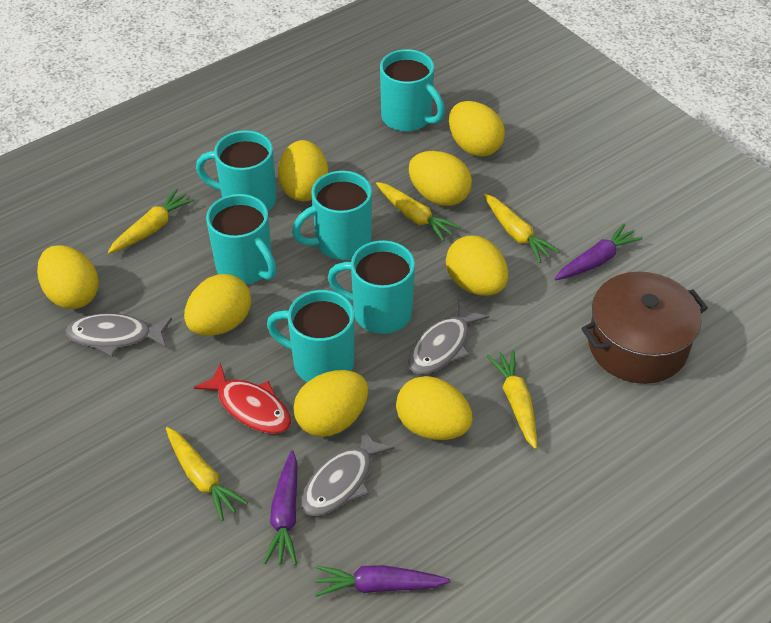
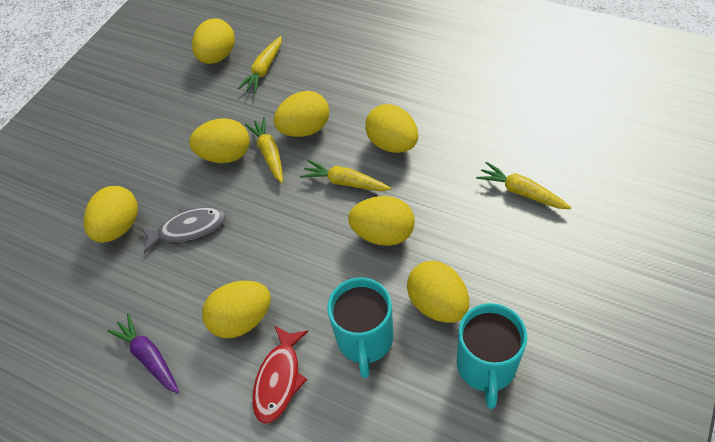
brown pot: [581,272,708,384] = 1 -> none = 0
grey fish: [66,313,172,356] [301,427,395,516] [408,300,489,374] = 3 -> [140,207,227,253] = 1
purple carrot: [264,450,297,565] [315,565,451,597] [555,224,643,280] = 3 -> [107,314,179,394] = 1
turquoise mug: [196,130,277,211] [206,194,277,284] [267,290,355,382] [292,171,372,260] [328,240,415,334] [380,49,445,132] = 6 -> [327,278,393,378] [457,303,527,409] = 2
yellow carrot: [108,189,194,254] [166,427,248,521] [376,182,460,241] [484,194,560,263] [487,350,537,449] = 5 -> [238,36,282,93] [245,117,283,183] [300,160,391,191] [476,162,572,209] = 4

